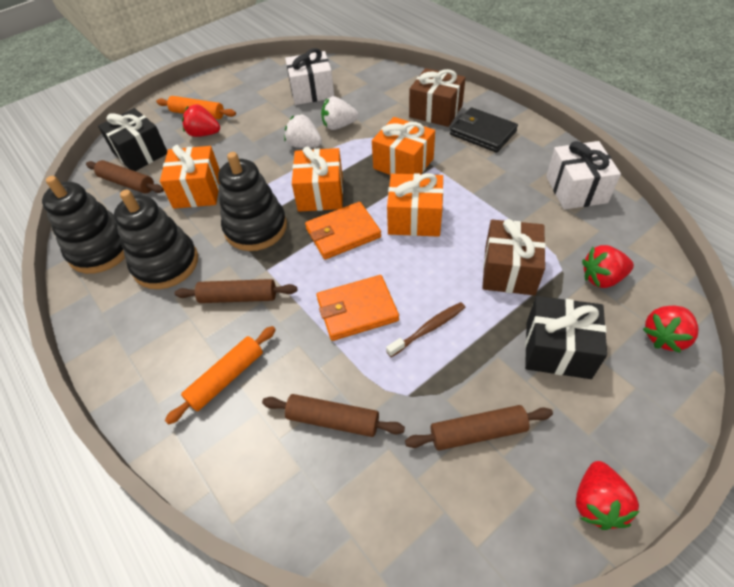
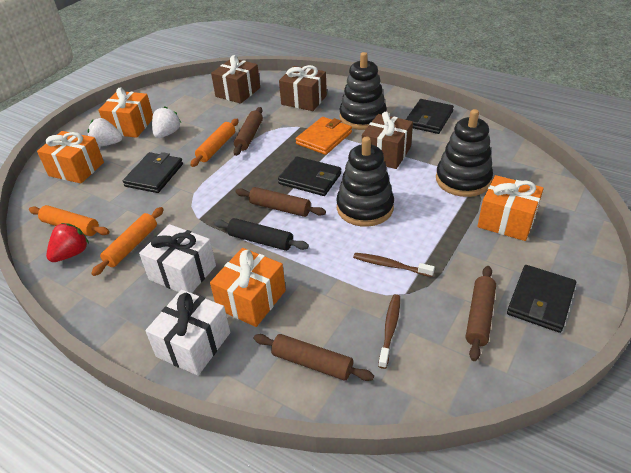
black gift: [98,108,167,171] [525,296,607,379] = 2 -> none = 0
black rolling pin: none = 0 -> [213,218,309,251] = 1
black wallet: [450,107,518,153] = 1 -> [123,152,183,193] [278,156,341,196] [406,99,454,134] [507,265,576,333] = 4
brown gift: [409,68,466,127] [482,219,546,295] = 2 -> [211,55,260,104] [279,65,327,111] [362,112,413,169] = 3
brown toothbrush: [386,302,465,357] = 1 -> [353,253,435,277] [378,294,400,369] = 2
orange rolling pin: [156,96,236,119] [165,326,276,425] = 2 -> [29,205,110,236] [91,207,164,276] [190,119,239,167] = 3
orange wallet: [305,202,381,260] [316,275,399,341] = 2 -> [296,117,352,155] = 1
red strawberry: [182,104,220,137] [576,461,640,530] [582,245,634,288] [643,306,699,353] = 4 -> [46,223,89,262] = 1

